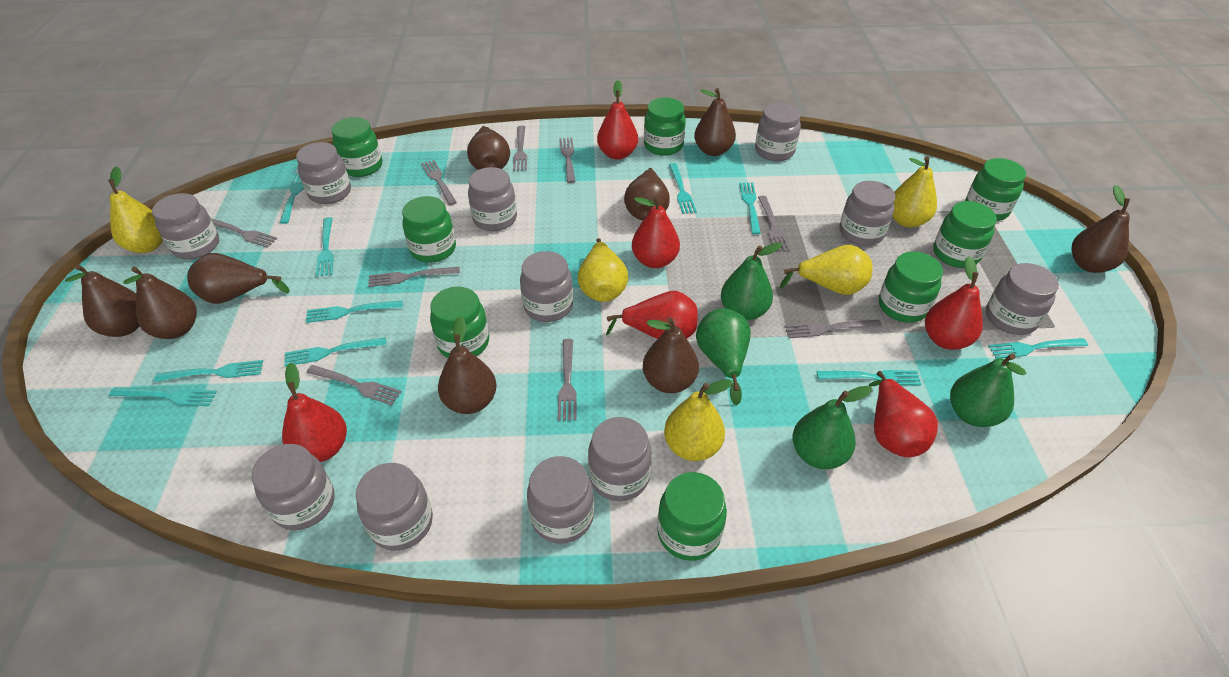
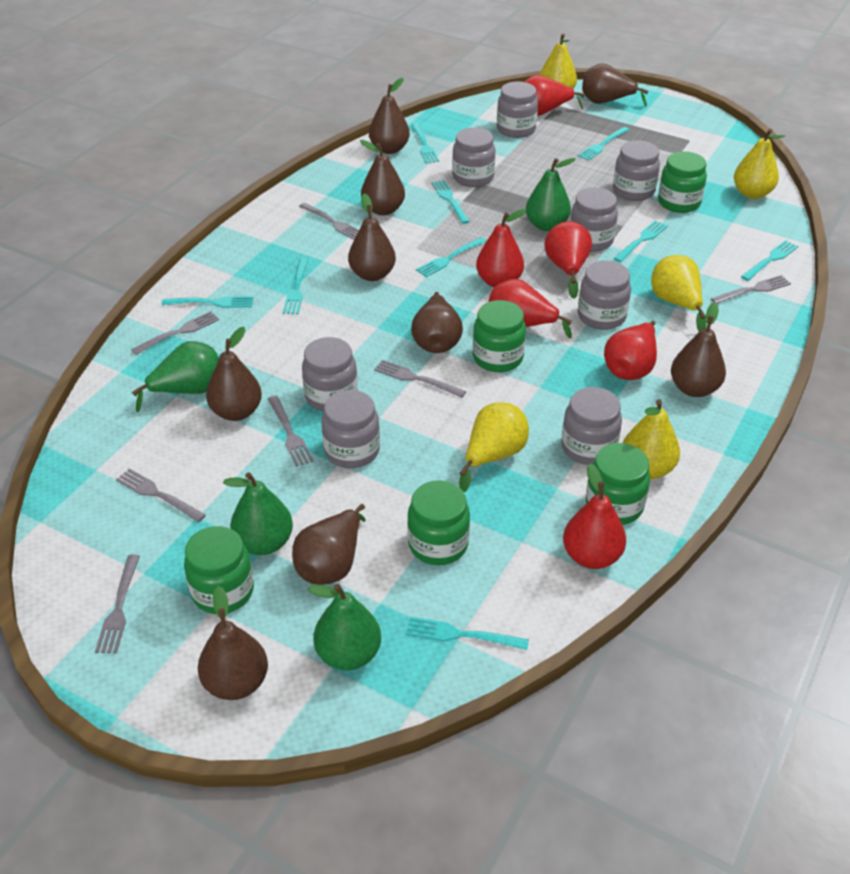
green jar: [331,117,382,177] [402,196,456,263] [430,287,489,358] [644,98,686,156] [657,472,727,561] [879,252,943,323] [933,201,997,268] [965,158,1026,221] = 8 -> [184,526,254,614] [407,480,470,565] [473,300,526,372] [586,443,650,525] [658,151,707,213] = 5
grey fork: [211,218,277,248] [306,365,402,405] [368,267,460,287] [421,160,457,205] [513,126,527,171] [558,339,577,421] [559,138,576,183] [758,196,790,252] [785,320,882,338] = 9 -> [95,554,140,654] [116,469,206,522] [131,311,219,355] [268,396,314,467] [299,203,359,240] [374,360,466,398] [711,275,791,304] = 7
grey jar: [152,193,219,259] [252,444,335,530] [296,142,351,204] [356,463,433,551] [468,167,517,231] [520,251,573,322] [527,456,594,544] [588,417,652,501] [755,103,801,161] [840,181,895,246] [986,263,1059,335] = 11 -> [302,337,358,411] [322,390,380,468] [452,127,495,187] [497,81,538,138] [561,387,622,465] [570,187,618,252] [578,260,631,330] [613,140,660,201] = 8
turquoise fork: [109,387,217,406] [154,360,263,382] [280,173,304,224] [284,337,386,366] [305,301,403,323] [316,217,334,277] [669,163,697,214] [739,182,761,235] [817,370,922,386] [988,338,1088,359] = 10 -> [162,296,253,308] [283,258,308,314] [406,617,529,650] [411,123,439,163] [416,237,487,277] [431,180,470,224] [578,127,629,161] [613,220,668,262] [741,240,798,281] = 9

